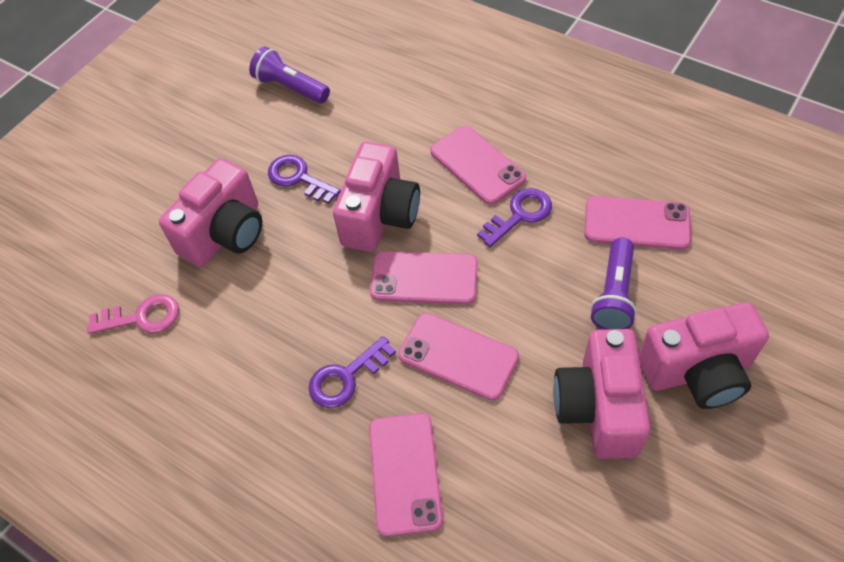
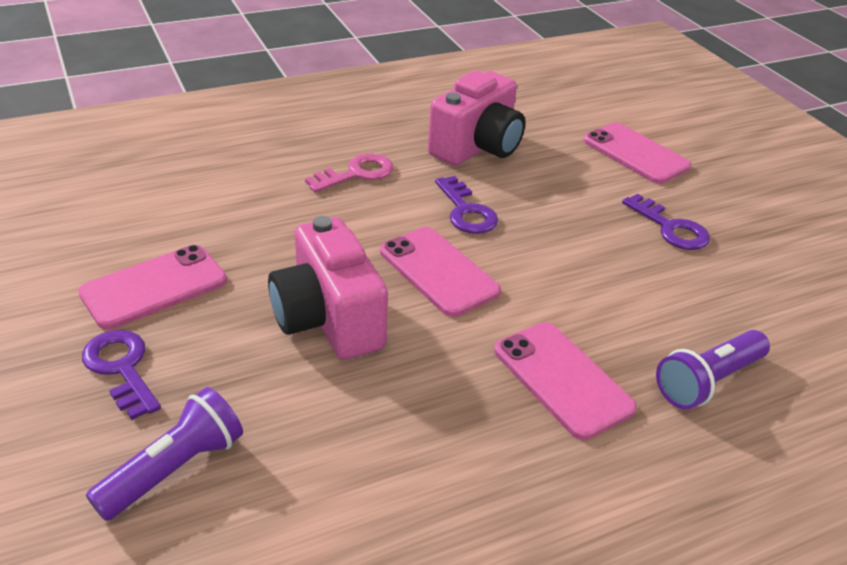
pink camera: [159,158,262,267] [333,142,420,252] [553,329,651,459] [639,302,769,409] = 4 -> [268,216,388,360] [428,70,525,166] = 2
pink phone: [369,413,443,537] [370,251,478,305] [399,313,519,401] [430,126,526,205] [584,196,691,250] = 5 -> [78,245,227,329] [380,227,501,317] [494,322,637,440] [583,122,691,184] = 4

